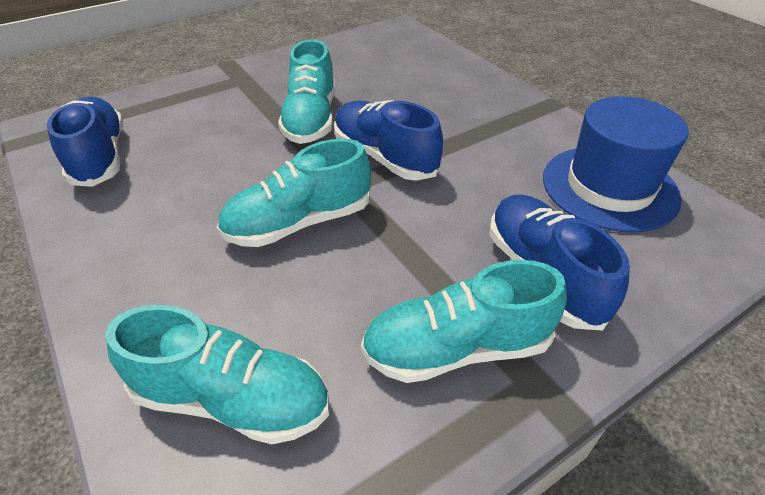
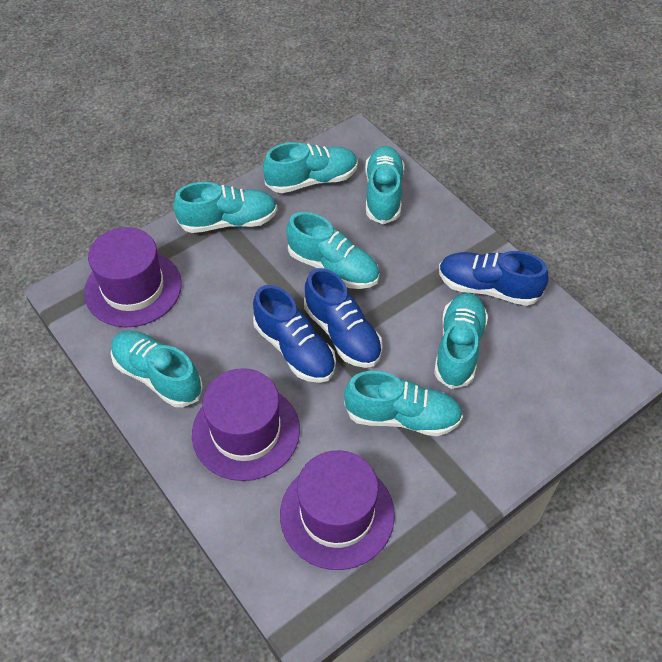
blue hat: [543,96,689,232] = 1 -> none = 0
purple hat: none = 0 -> [84,227,182,327] [192,368,300,481] [280,450,395,570] = 3
turquoise shoe: [106,305,329,444] [217,139,371,247] [278,39,335,144] [361,260,567,383] = 4 -> [111,331,203,407] [173,182,277,233] [263,142,358,193] [286,212,379,289] [344,371,463,436] [365,146,404,224] [434,293,488,389] = 7

